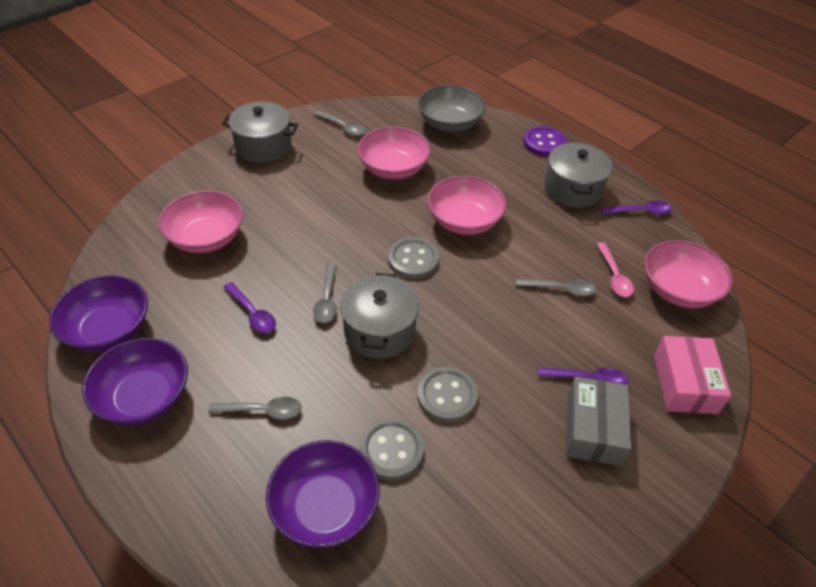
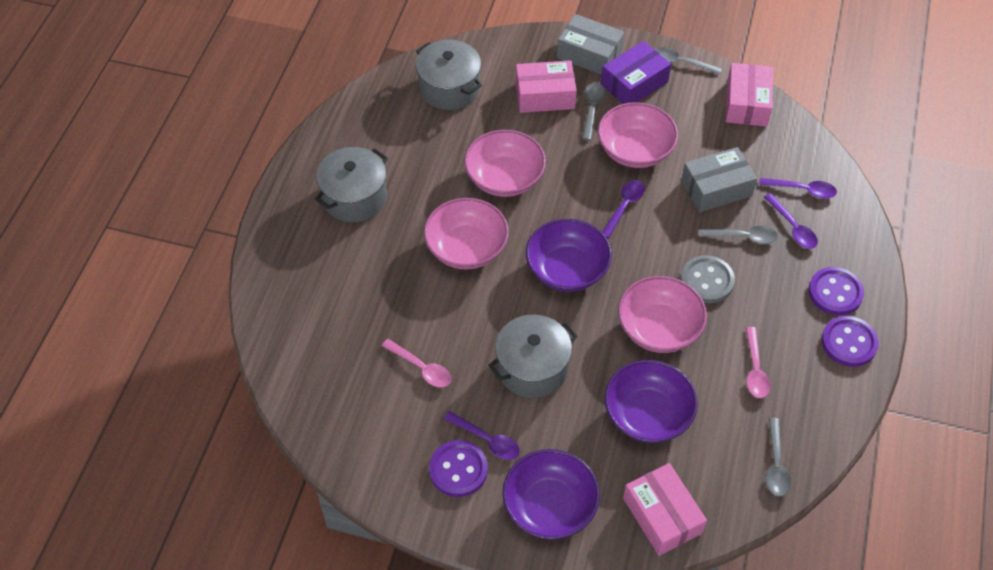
grey bowl: [418,85,486,132] = 1 -> none = 0
grey box: [566,377,631,466] = 1 -> [557,14,624,75] [681,147,757,212] = 2
grey button: [360,418,424,480] [388,237,439,279] [417,367,478,423] = 3 -> [681,255,735,303] = 1
pink box: [654,336,731,414] = 1 -> [516,60,577,113] [623,463,707,556] [726,63,773,127] = 3
pink spoon: [597,242,634,297] = 1 -> [382,339,451,387] [746,327,771,398] = 2
purple box: none = 0 -> [601,41,671,104] = 1
purple button: [523,126,567,157] = 1 -> [429,440,488,497] [808,267,864,315] [822,316,879,367] = 3
purple spoon: [224,282,276,333] [538,367,628,385] [601,200,672,215] = 3 -> [443,411,520,460] [602,180,645,239] [759,178,837,198] [764,193,818,249] = 4

